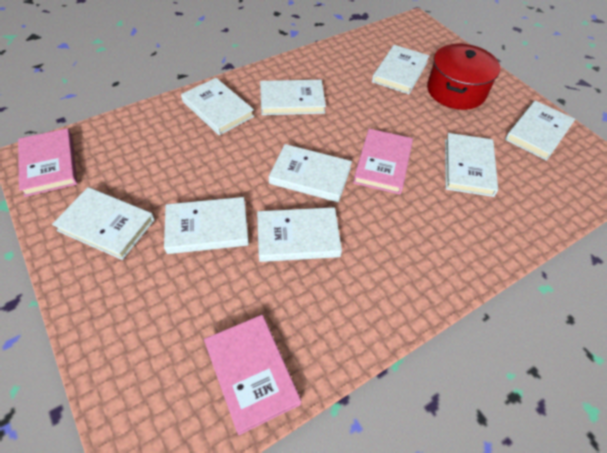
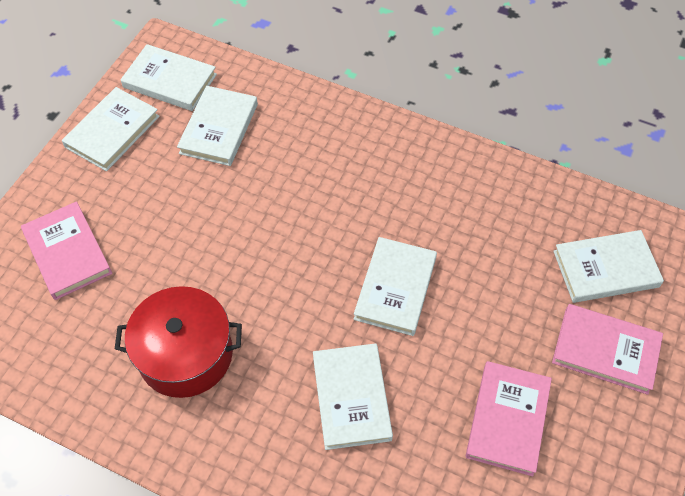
white book: [52,187,155,260] [164,197,249,254] [181,78,254,135] [257,207,342,262] [260,80,326,115] [269,144,352,202] [372,45,429,94] [445,133,498,197] [505,101,575,161] = 9 -> [62,87,160,171] [121,44,217,111] [177,86,258,166] [313,343,393,450] [353,237,437,336] [553,230,664,303] = 6

